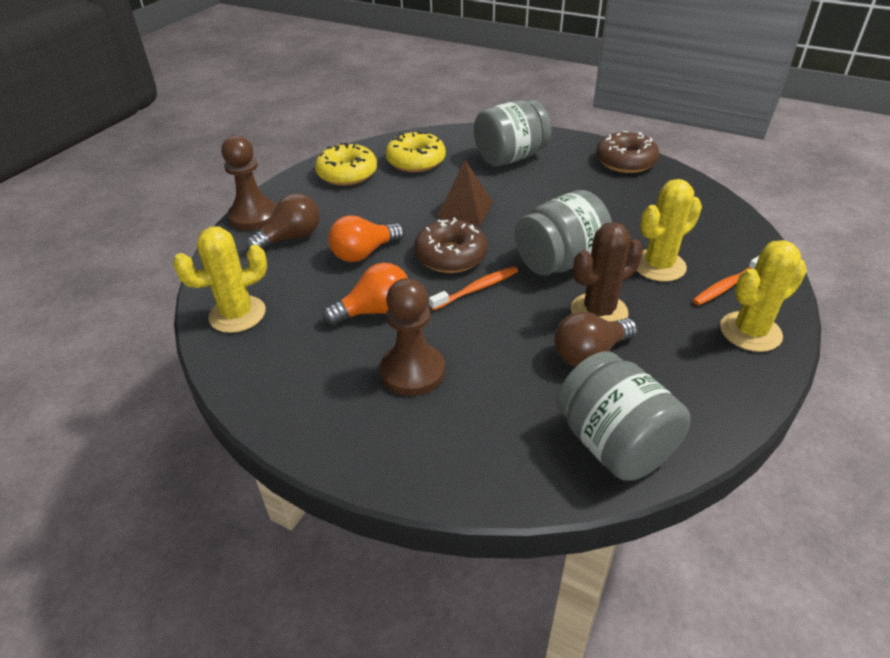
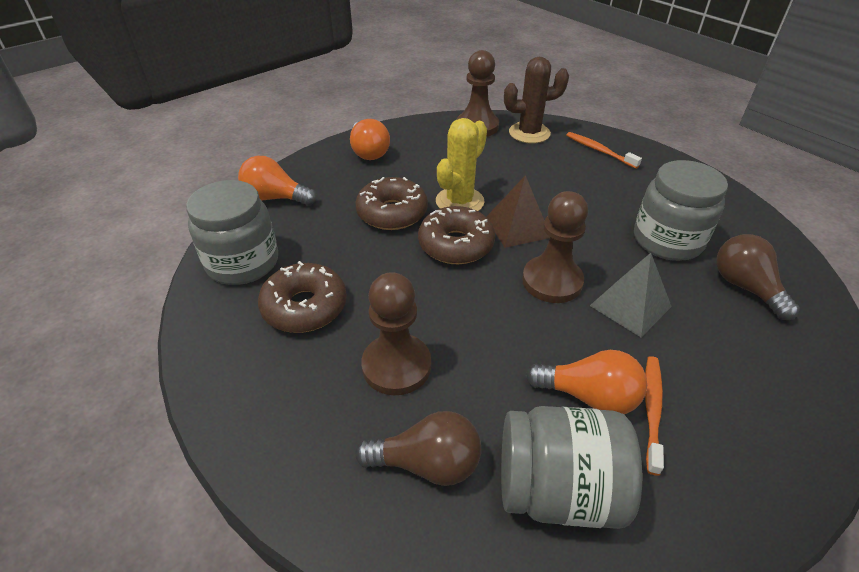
brown donut: [414,217,487,273] [596,131,659,173] = 2 -> [258,261,347,333] [355,177,428,230] [418,206,495,264] = 3
brown pawn: [221,135,277,231] [380,278,445,396] = 2 -> [361,272,431,395] [457,50,499,137] [522,191,588,303] = 3
grey pyramid: none = 0 -> [590,253,672,337] = 1
orange light bulb: [323,263,408,326] [328,215,404,262] = 2 -> [238,156,317,206] [350,119,390,160] [526,350,647,414] = 3
yellow cactus: [173,226,267,333] [636,179,702,282] [720,240,807,352] = 3 -> [436,118,487,211] = 1
yellow donut: [315,142,377,186] [385,131,446,172] = 2 -> none = 0

